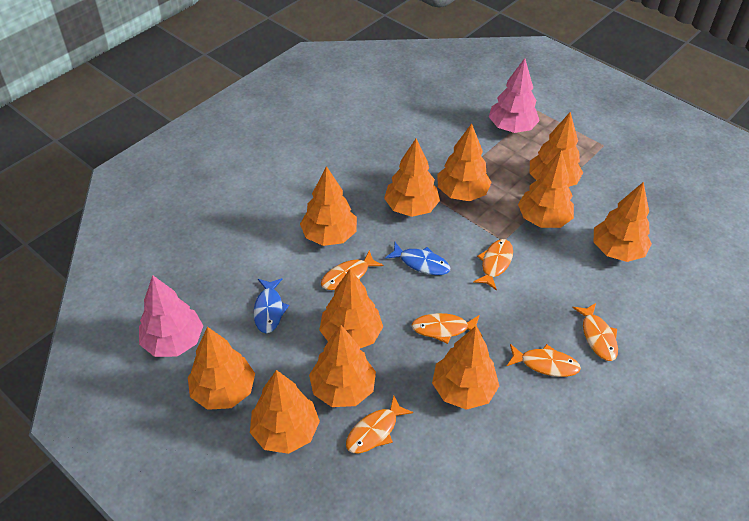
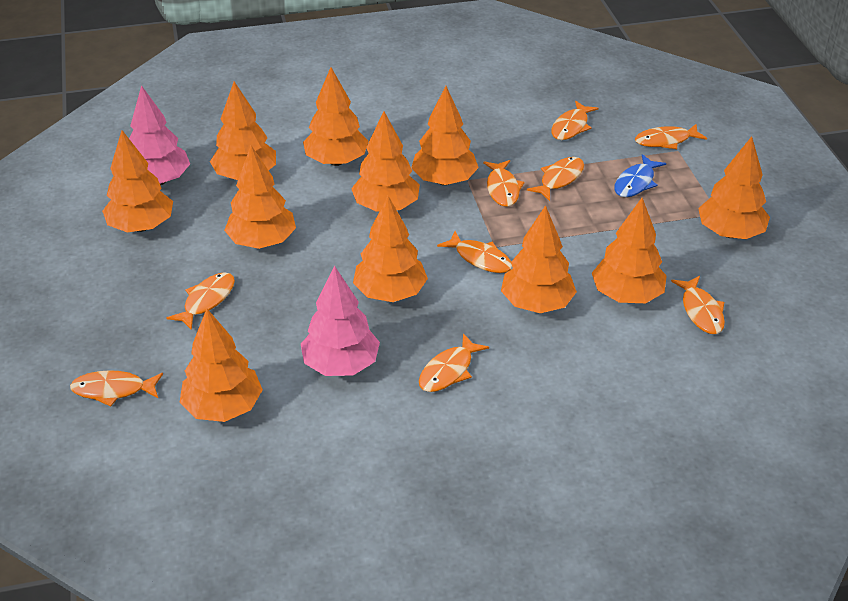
blue fish: [254,278,289,334] [385,242,450,275] = 2 -> [614,154,666,197] = 1
orange fish: [321,250,384,290] [346,395,413,453] [411,313,482,344] [473,239,513,291] [507,344,581,377] [572,303,618,361] = 6 -> [70,370,163,406] [167,272,235,330] [419,333,489,392] [437,231,512,273] [483,160,524,207] [527,157,584,201] [551,101,599,140] [635,124,707,149] [671,276,725,334] = 9

